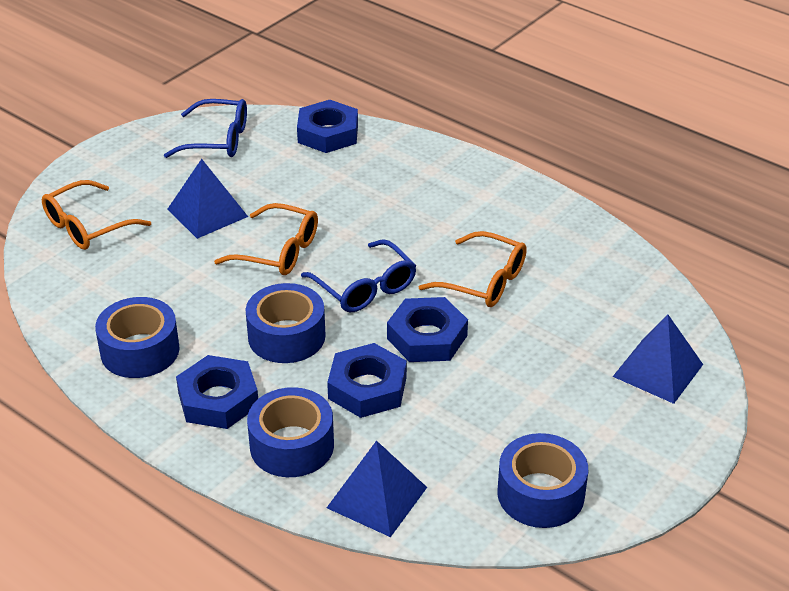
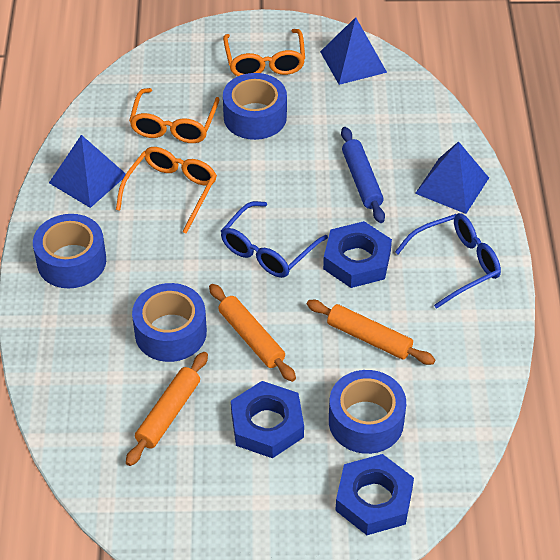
blue nut: [176,355,258,429] [297,100,358,153] [327,343,407,418] [387,297,468,362] = 4 -> [231,381,304,458] [323,221,392,288] [335,454,414,535] = 3
blue rolling pin: none = 0 -> [341,127,385,223] = 1
orange rolling pin: none = 0 -> [126,352,208,466] [209,284,296,382] [307,300,435,365] = 3

